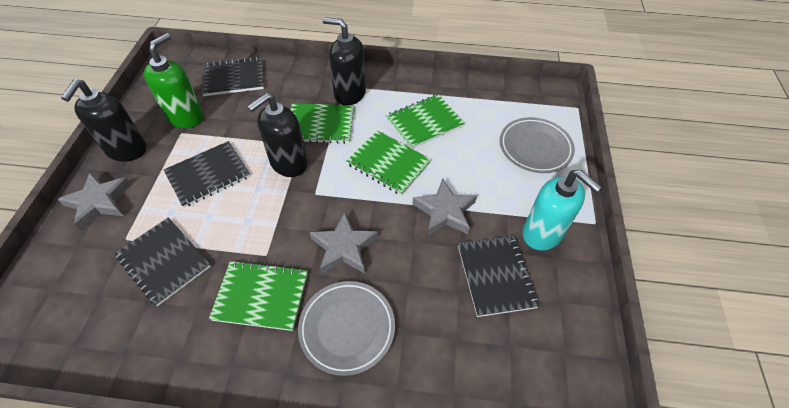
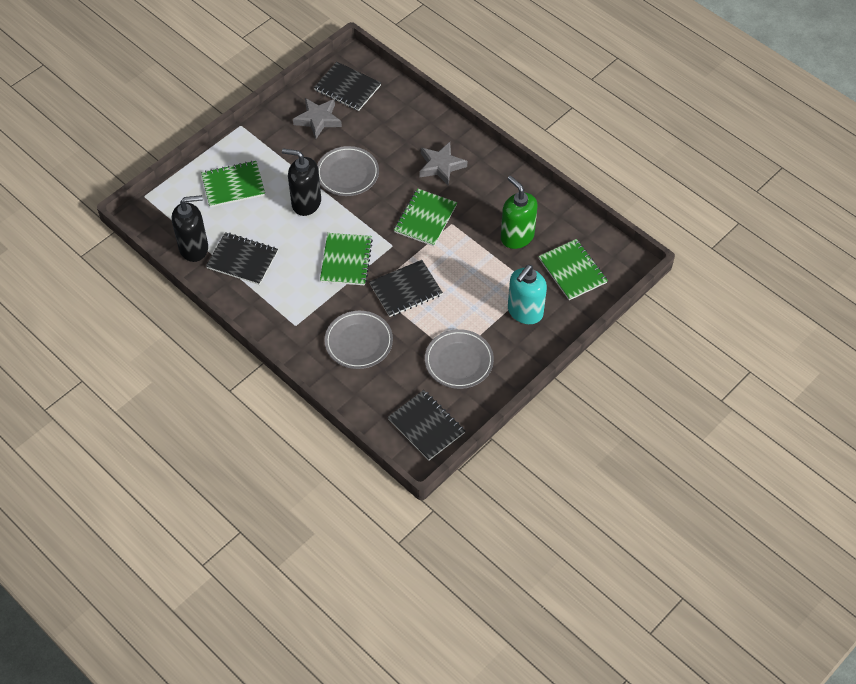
black soap dispenser: [61,79,147,162] [247,93,307,177] [323,17,366,105] = 3 -> [172,195,208,262] [282,148,321,216] = 2
grey plate: [298,281,395,376] [500,117,575,173] = 2 -> [317,146,379,196] [324,311,393,369] [425,329,494,389] = 3
grey star: [58,172,131,231] [310,212,378,274] [412,179,477,235] = 3 -> [293,98,342,139] [419,142,467,185] = 2

